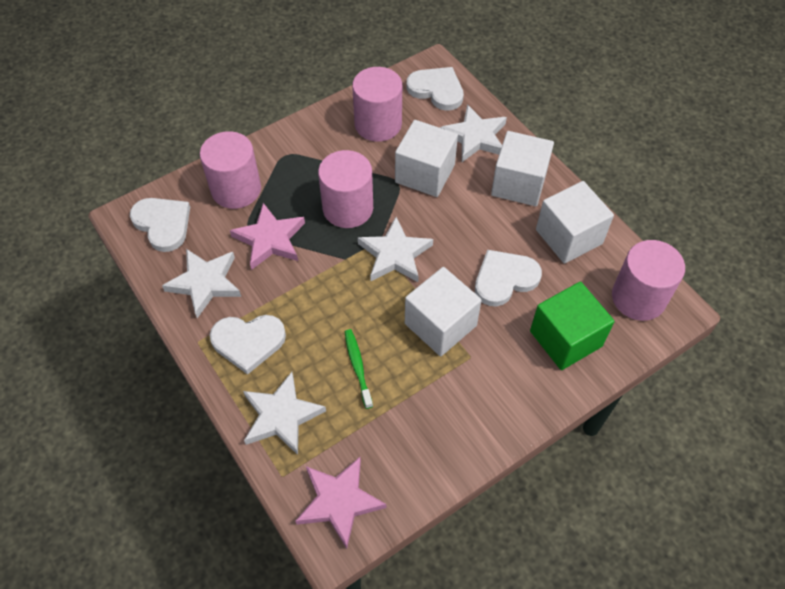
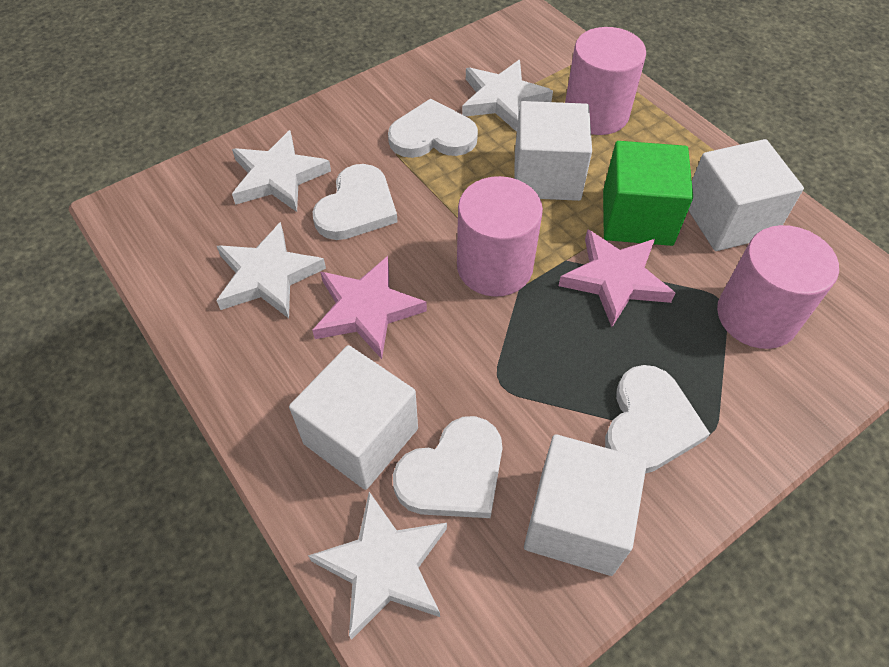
green toothbrush: [344,329,373,409] = 1 -> none = 0
pink cylinder: [200,131,261,209] [318,150,373,228] [352,67,402,142] [612,240,685,321] = 4 -> [457,176,543,297] [565,27,646,135] [717,225,839,349] = 3

